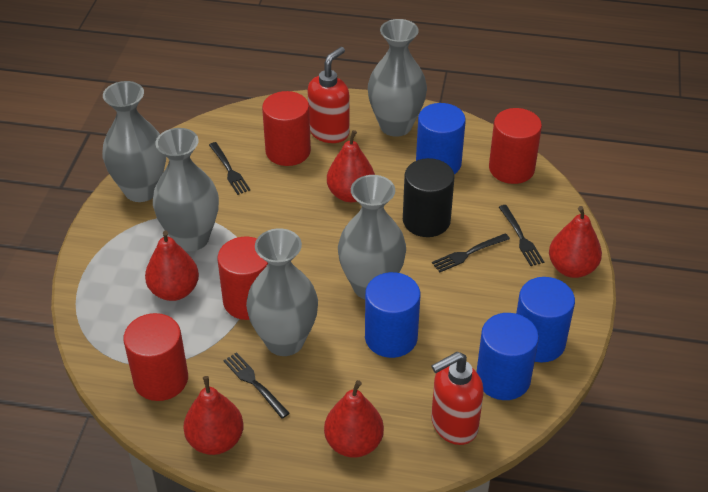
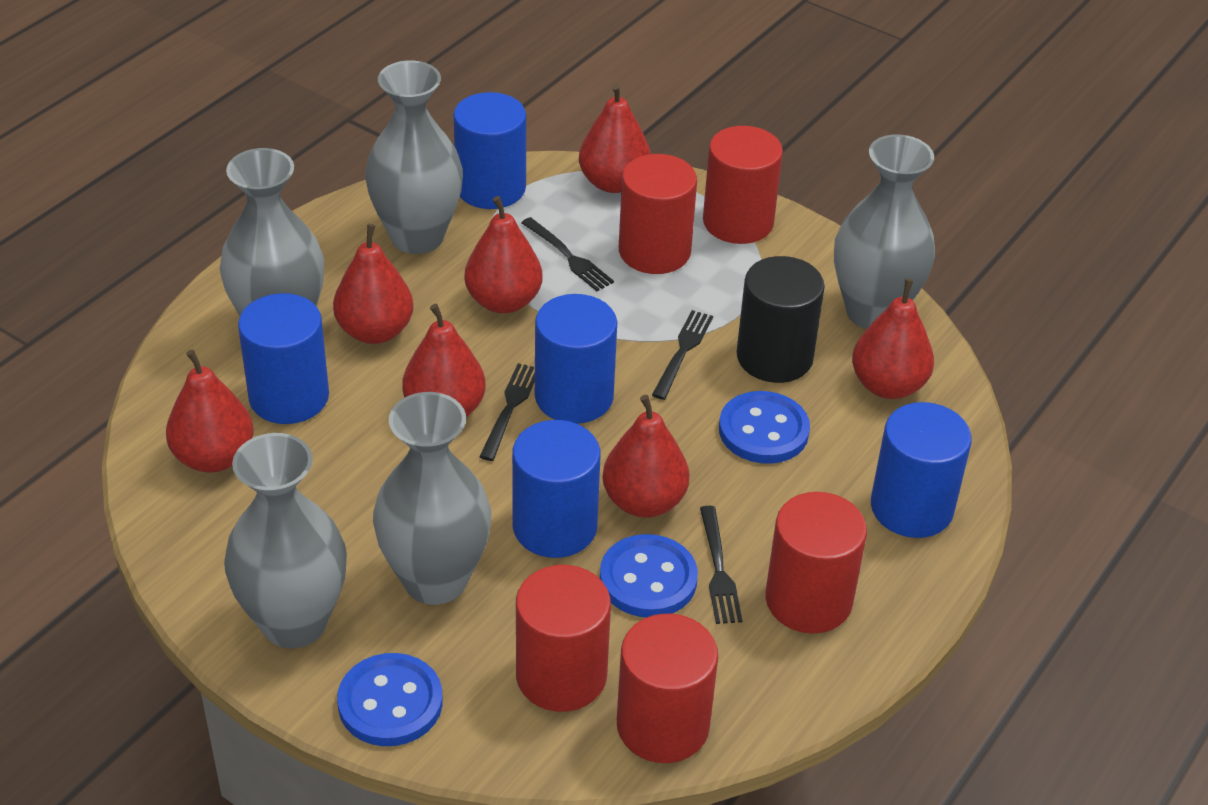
blue button: none = 0 -> [337,653,443,746] [600,534,698,617] [719,391,810,464] = 3
blue cylinder: [365,272,420,358] [416,103,466,174] [476,313,539,400] [516,277,575,362] = 4 -> [238,293,329,424] [453,92,526,209] [512,420,601,558] [535,294,617,424] [871,402,972,538] = 5
red cylinder: [123,313,188,401] [217,237,268,320] [262,91,311,166] [489,108,542,184] = 4 -> [516,565,611,712] [617,614,718,763] [619,154,697,274] [703,126,783,244] [765,492,867,634] = 5
red pear: [145,231,199,301] [183,376,244,455] [324,380,384,458] [327,130,375,202] [549,206,602,278] = 5 -> [166,350,253,473] [333,224,414,344] [402,304,486,417] [464,196,542,313] [579,84,651,193] [603,395,689,518] [852,279,934,399] = 7
red soap dispenser: [308,47,350,143] [431,352,484,445] = 2 -> none = 0

